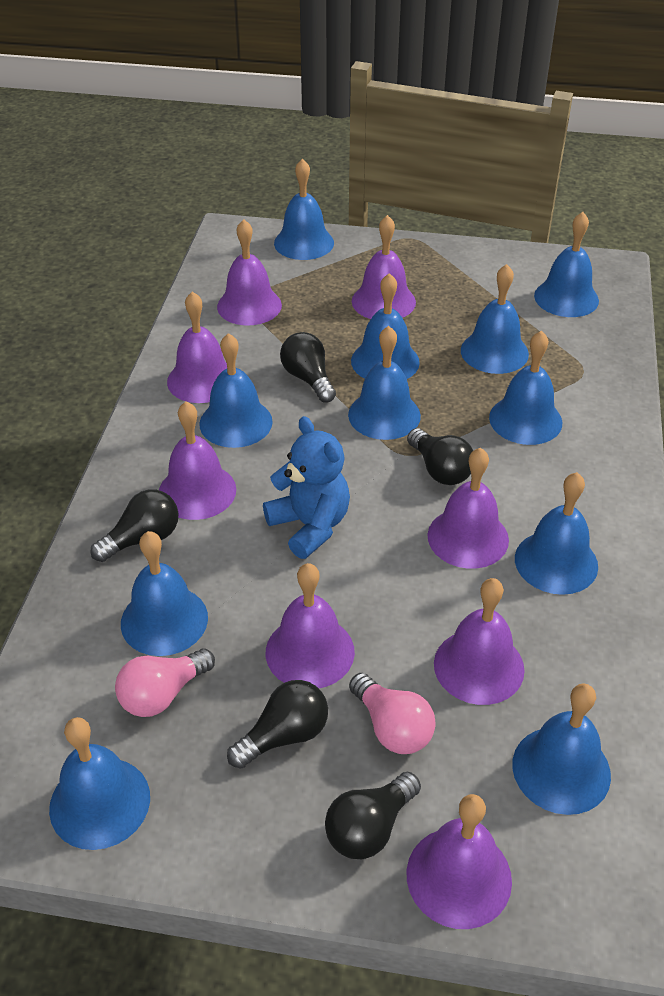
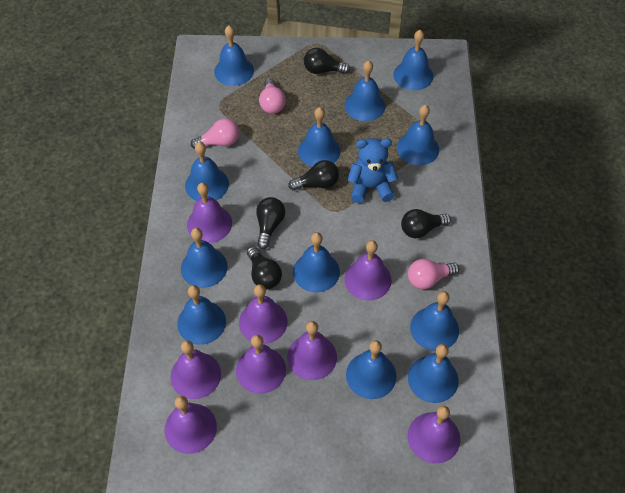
blue bell: [49,717,150,850] [121,531,208,656] [200,333,273,448] [274,159,334,260] [348,326,421,440] [351,273,420,379] [461,264,529,374] [489,331,562,445] [512,683,611,815] [515,472,598,595] [534,212,599,317] = 11 -> [177,285,226,345] [181,228,228,288] [185,142,229,201] [214,25,254,86] [293,232,340,292] [298,107,341,167] [345,60,386,121] [346,340,396,399] [393,30,433,90] [397,105,439,165] [408,344,459,403] [410,291,459,351] = 12
pink light bulb: [115,649,215,717] [349,673,435,754] = 2 -> [191,119,239,149] [259,78,286,114] [408,259,460,289] = 3

